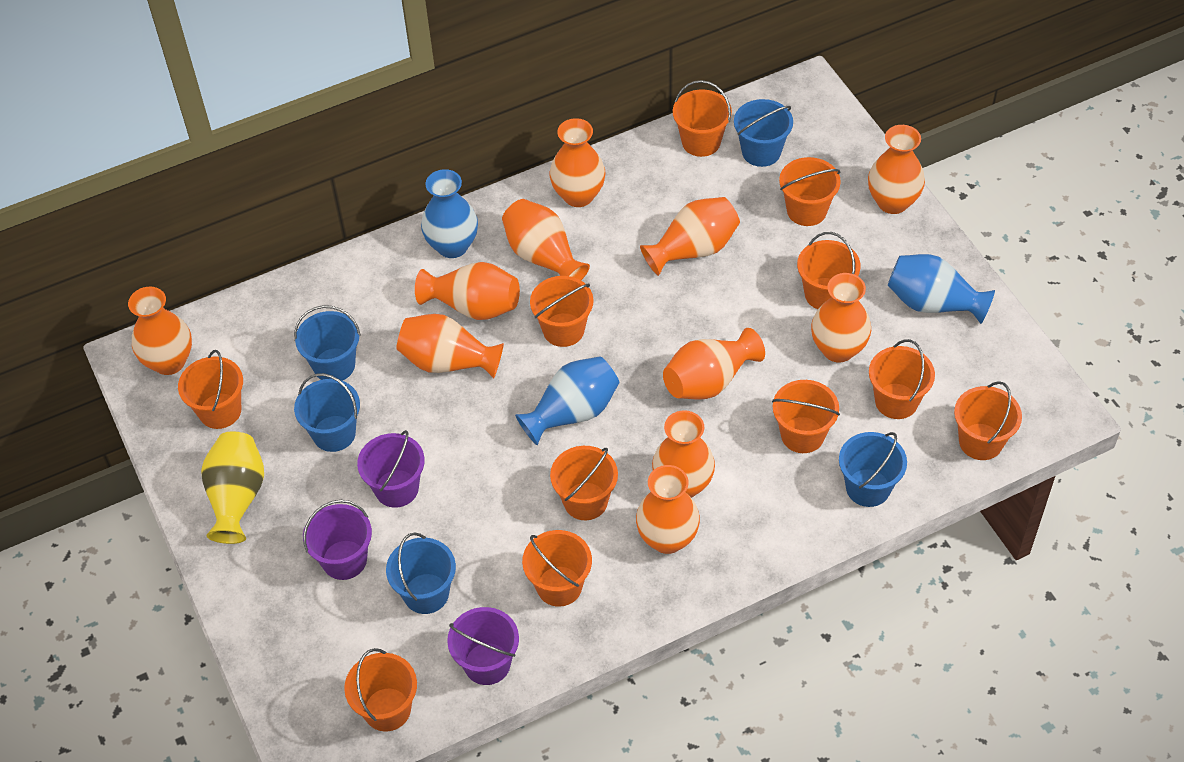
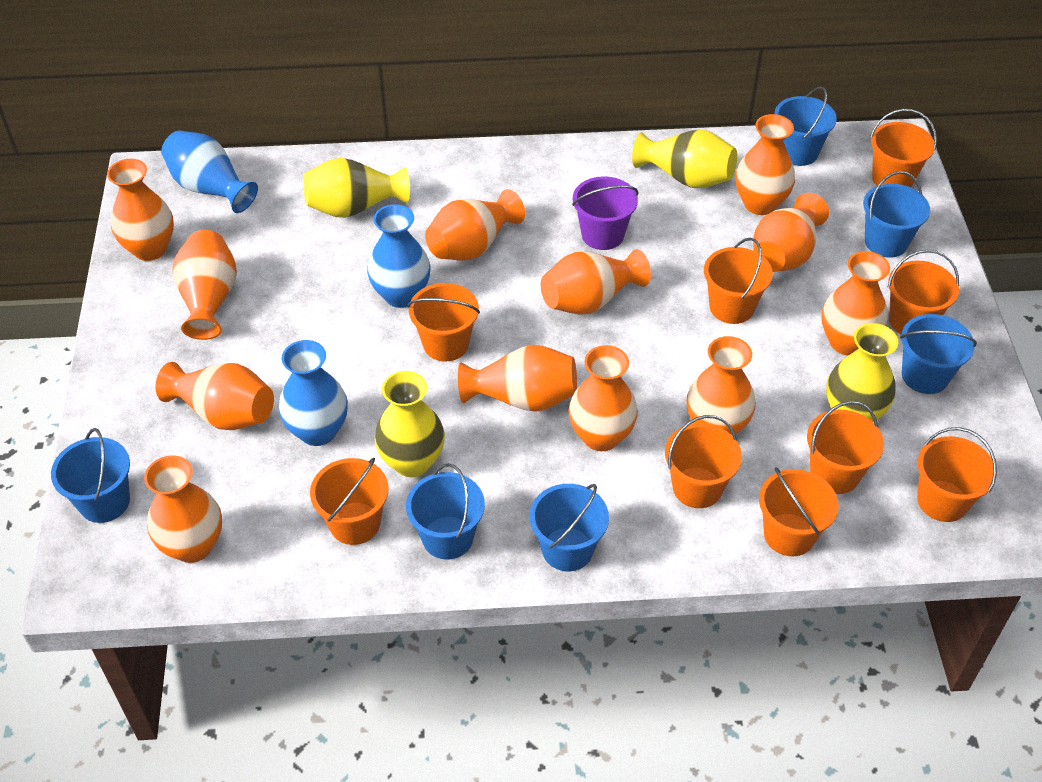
blue bucket: [294,305,361,381] [294,373,360,452] [386,533,456,614] [734,99,793,167] [839,432,907,507] = 5 -> [51,428,130,523] [406,463,485,560] [530,484,609,571] [774,87,837,166] [863,171,930,258] [900,314,977,394] = 6
orange bucket: [178,350,243,429] [344,648,417,732] [522,530,592,607] [530,276,594,347] [550,446,618,520] [673,80,732,157] [772,380,840,453] [779,157,841,226] [797,232,861,309] [869,339,935,419] [954,381,1022,460] = 11 -> [310,458,389,545] [408,283,480,361] [665,415,742,508] [704,238,773,324] [759,467,839,556] [807,401,884,494] [870,109,937,187] [888,250,959,335] [917,427,997,522] = 9
orange vase: [128,287,192,375] [396,314,504,379] [415,262,520,320] [502,199,590,280] [549,118,605,207] [636,465,700,554] [640,197,740,276] [652,410,715,498] [663,328,765,399] [811,273,871,362] [868,125,925,214] = 11 -> [107,159,174,261] [144,455,222,563] [155,362,274,430] [172,230,237,340] [425,189,525,260] [458,345,577,412] [541,249,651,315] [569,345,638,451] [687,336,756,435] [736,114,795,215] [753,193,829,272] [822,251,890,355] = 12
purple bucket: [303,500,372,580] [357,430,425,508] [447,607,519,685] = 3 -> [572,176,639,250] = 1
yellow vase: [201,432,264,544] = 1 -> [304,158,410,218] [375,371,445,477] [632,130,737,188] [826,323,899,422] = 4

